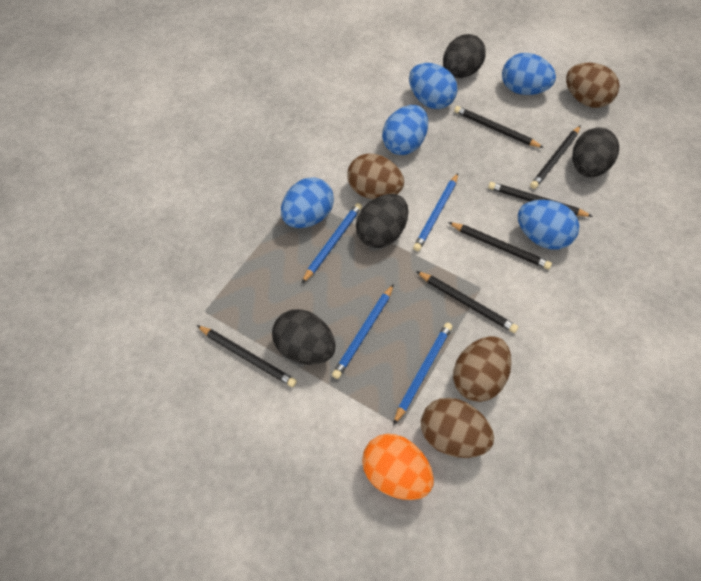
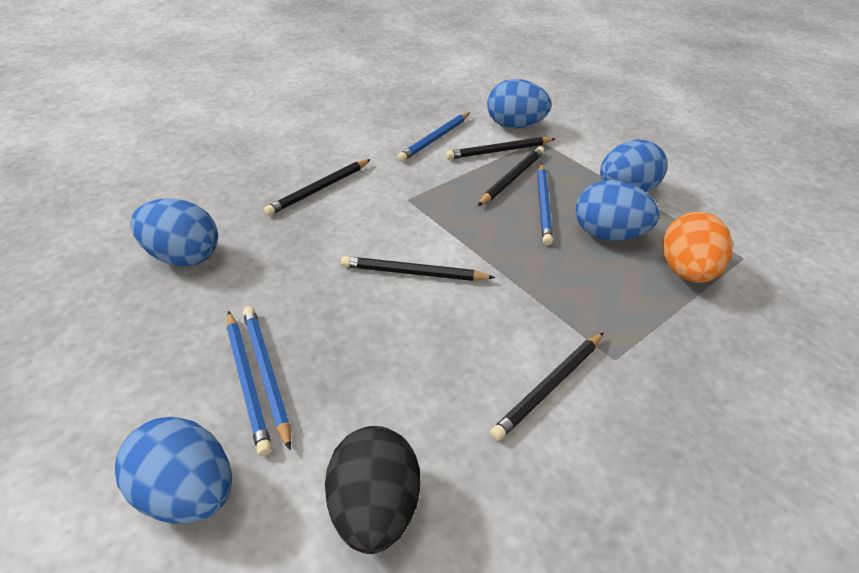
black egg: [272,309,336,365] [356,194,408,248] [443,34,486,78] [572,127,619,177] = 4 -> [325,426,420,554] = 1
black pencil: [197,325,297,387] [416,271,518,333] [448,222,552,269] [454,106,544,148] [488,182,593,217] [530,125,581,189] = 6 -> [264,159,371,216] [341,256,495,281] [446,137,555,159] [477,146,544,206] [490,332,604,441] = 5
brown egg: [347,154,404,199] [421,398,494,458] [453,336,511,402] [566,63,620,108] = 4 -> none = 0

